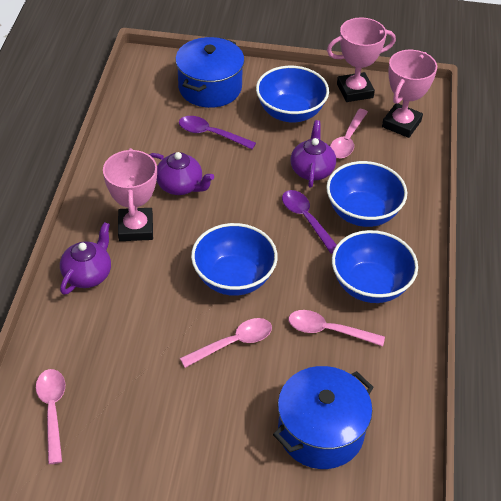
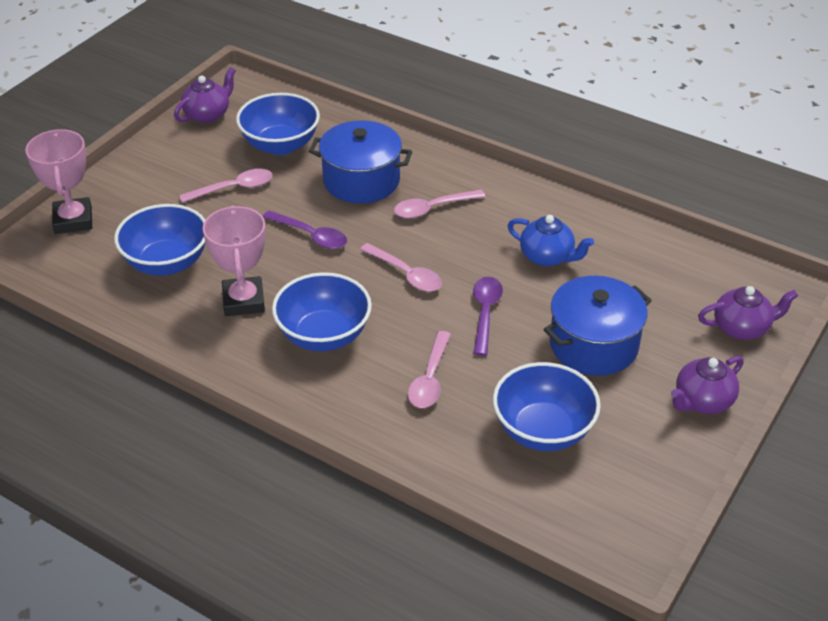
blue teapot: none = 0 -> [507,215,594,266] = 1
pink trophy: [103,148,157,241] [327,17,396,102] [382,50,437,138] = 3 -> [25,129,92,234] [203,205,266,316] = 2

